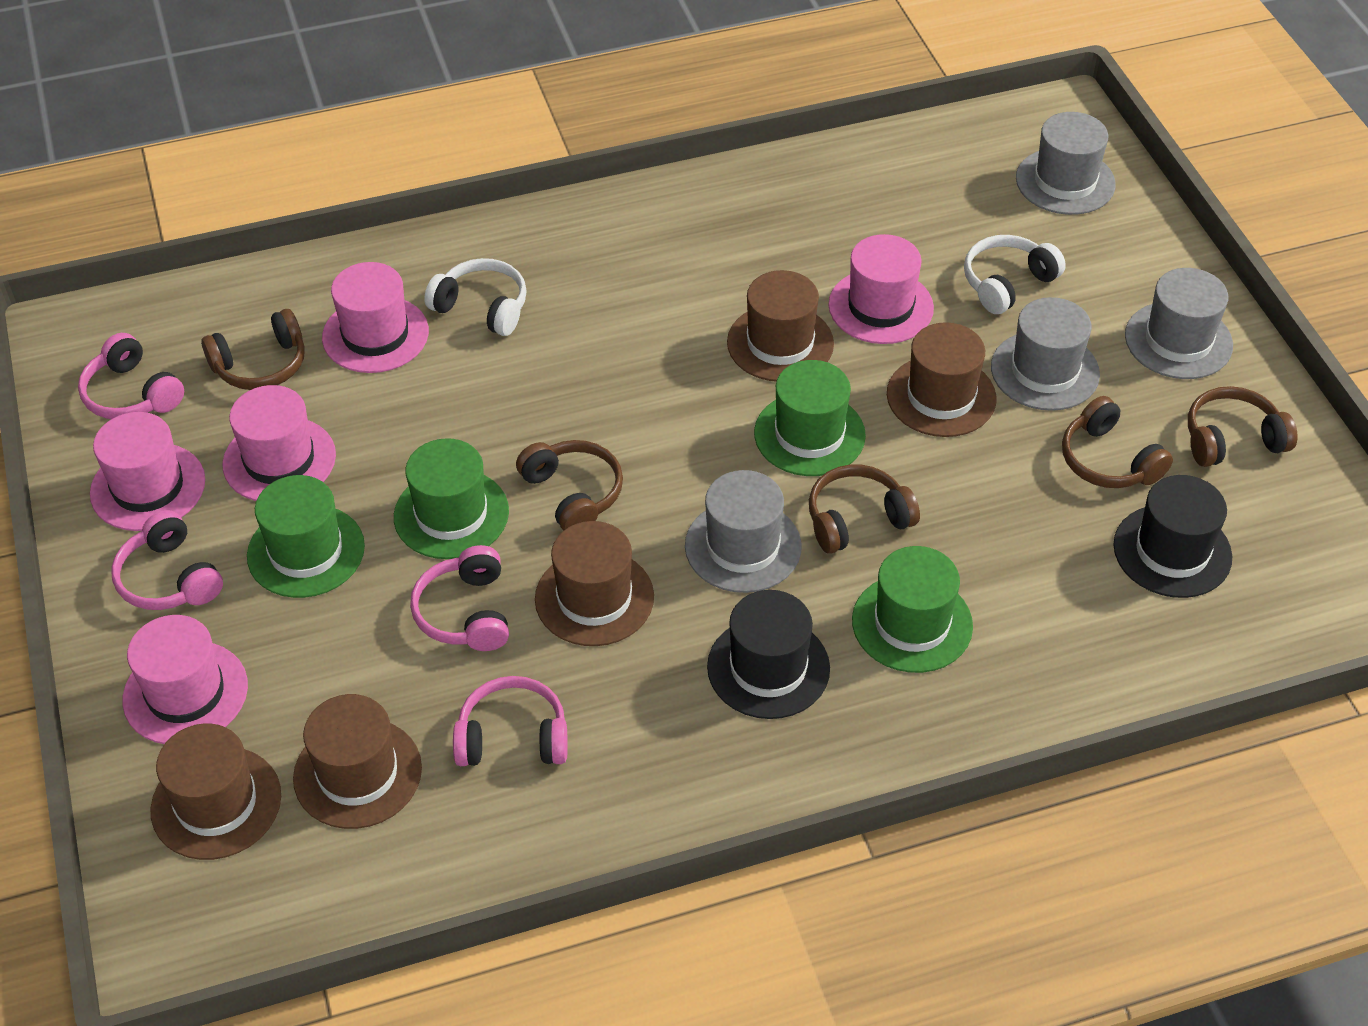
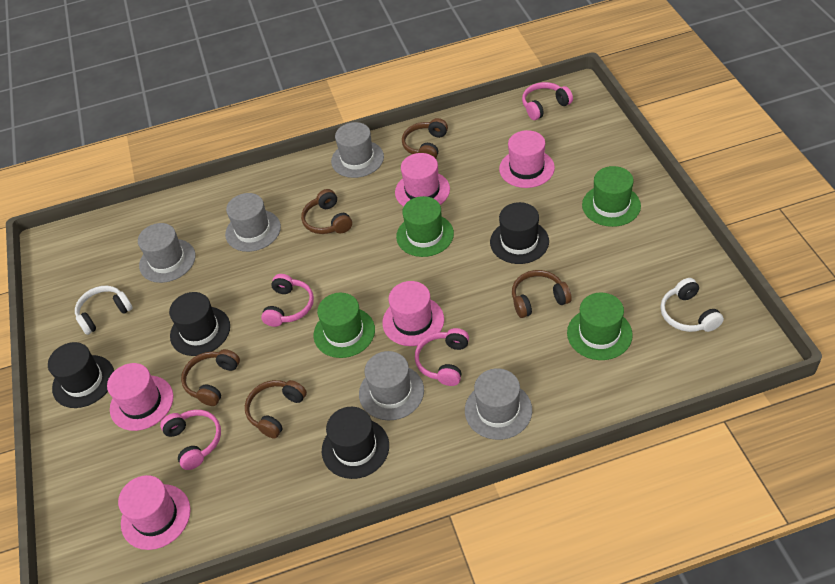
black hat: [707,590,830,719] [1113,475,1232,598] = 2 -> [48,342,114,408] [169,292,230,356] [322,407,389,479] [490,202,549,264] = 4
brown hat: [151,724,281,860] [293,694,422,829] [535,521,654,646] [727,270,834,382] [887,322,996,437] = 5 -> none = 0
grey hat: [685,470,802,593] [991,297,1100,411] [1016,112,1116,215] [1125,268,1233,379] = 4 -> [138,223,196,283] [225,193,281,252] [331,122,384,178] [359,351,424,420] [465,368,532,440] = 5

